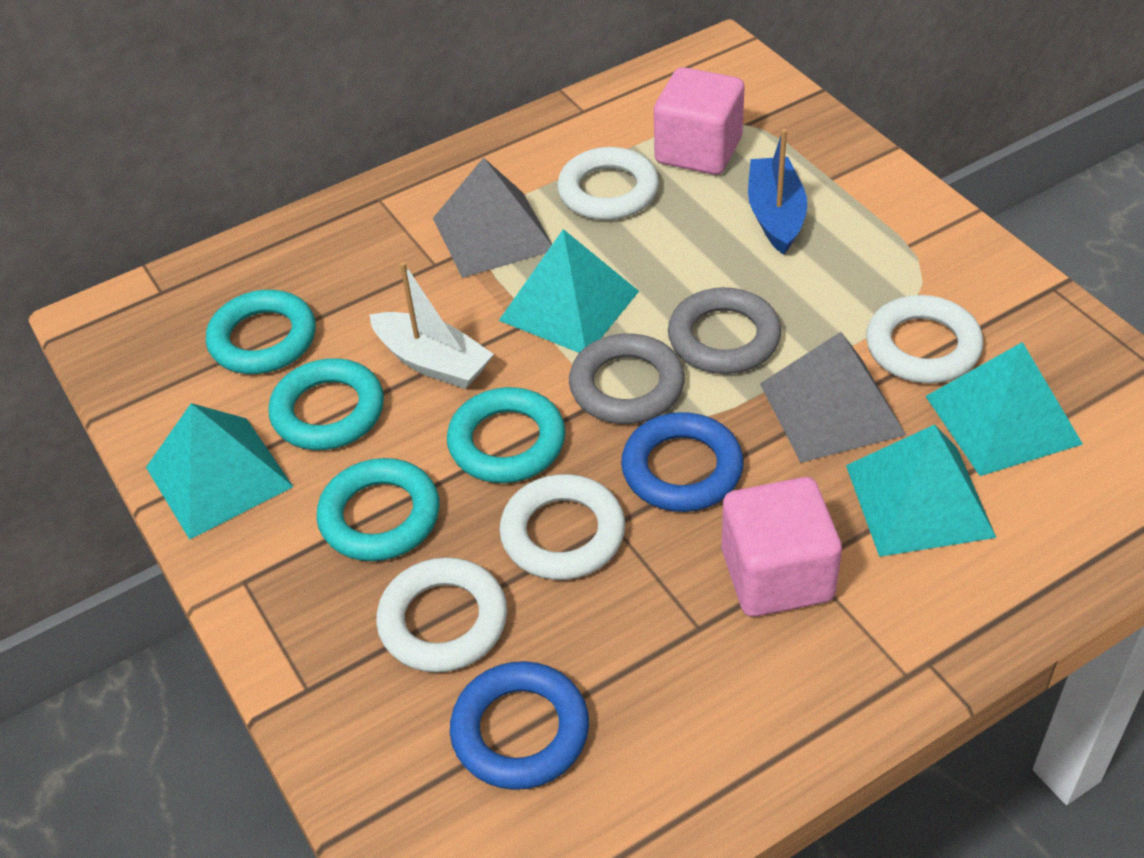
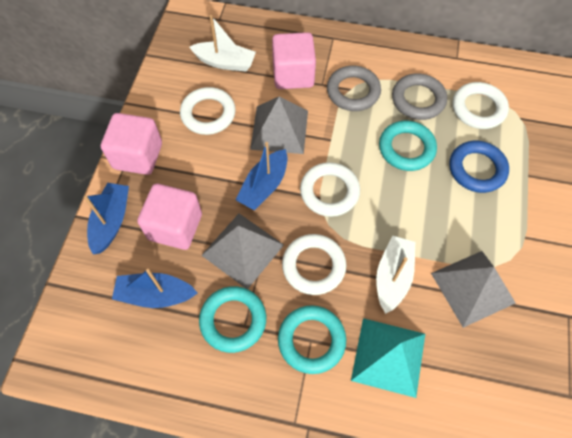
blue boat: [748,129,807,255] = 1 -> [84,183,129,255] [112,269,197,308] [235,142,288,210] = 3
blue ring: [450,661,589,790] [621,412,744,512] = 2 -> [449,141,509,193] = 1
grey pyramid: [433,157,552,278] [760,332,906,463] = 2 -> [201,214,284,289] [250,96,308,154] [431,251,516,328] = 3
pink cube: [654,67,745,175] [721,477,842,617] = 2 -> [101,113,162,175] [137,184,202,250] [272,32,316,89] = 3
turquoise pyramid: [146,403,293,540] [499,229,639,353] [846,424,997,557] [926,342,1083,476] = 4 -> [351,318,425,398] = 1
turquoise ring: [206,290,316,374] [268,358,384,450] [317,458,440,561] [447,387,565,483] = 4 -> [199,286,266,353] [278,305,346,374] [379,121,437,171] = 3
white boat: [370,262,494,389] = 1 -> [190,15,256,71] [376,236,415,314] = 2

